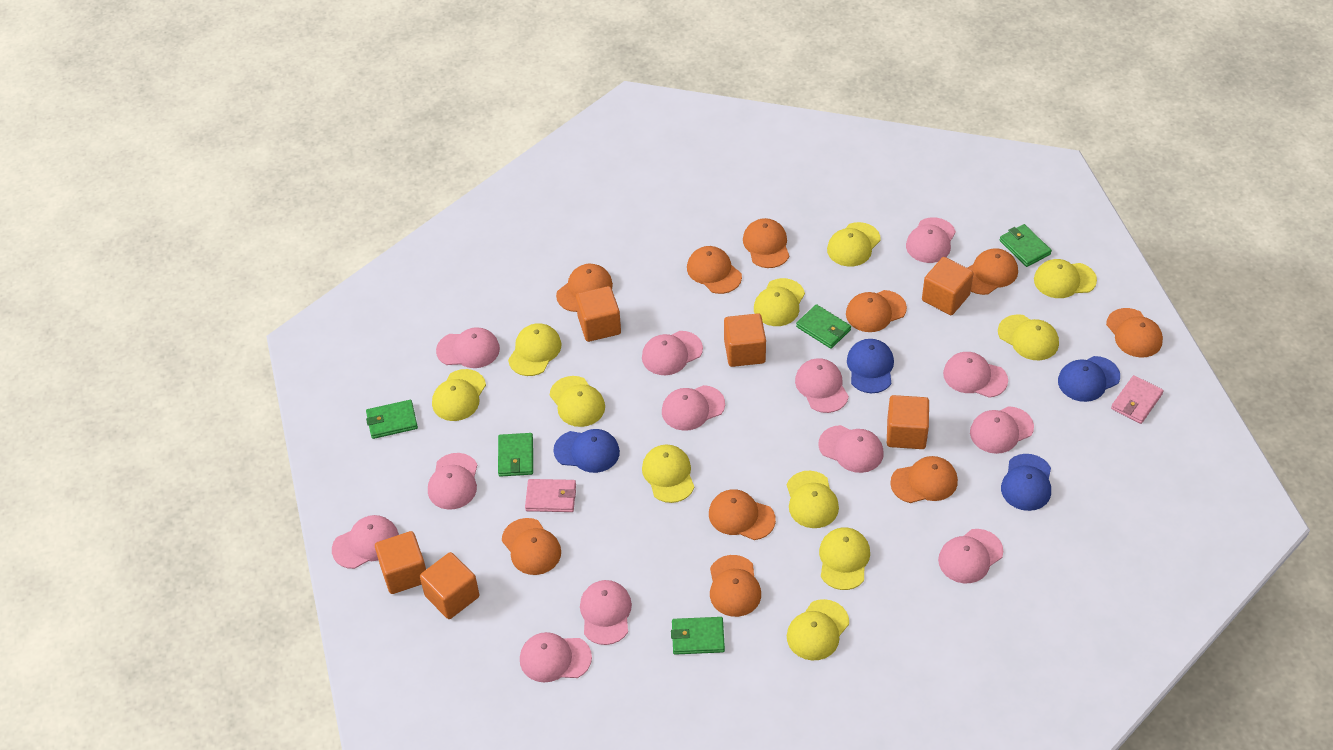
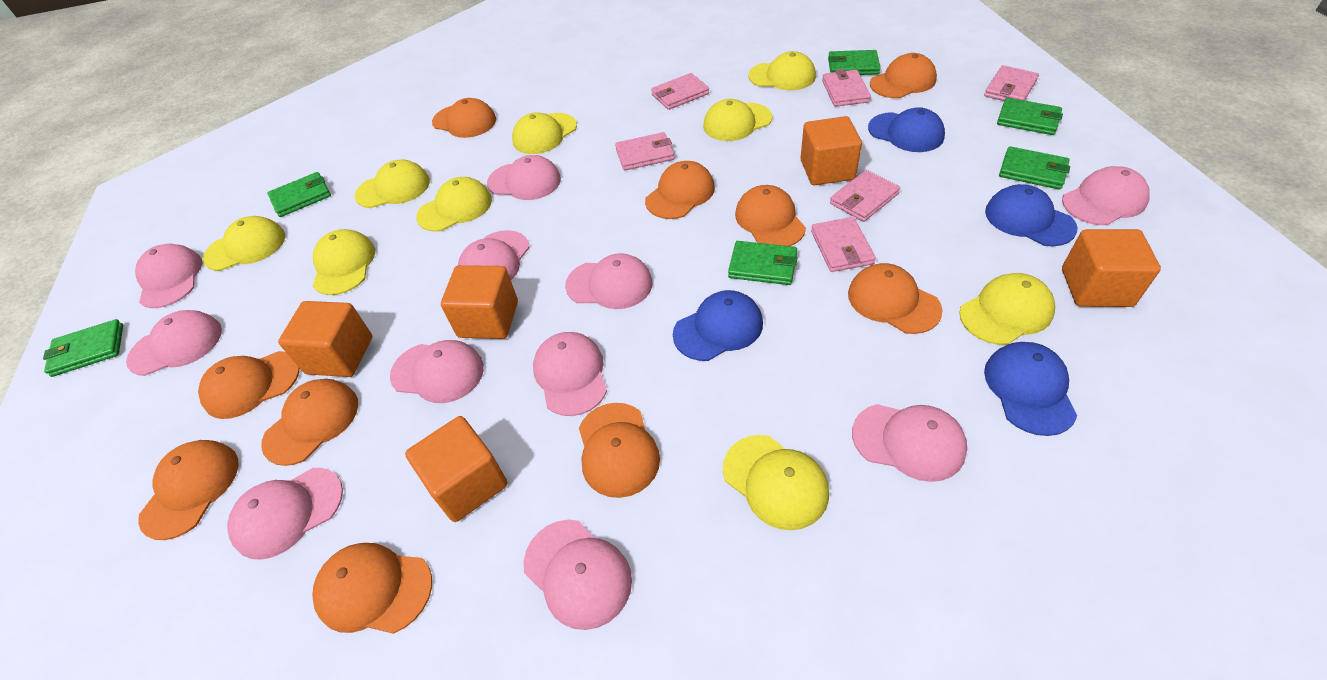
green wallet: [366,400,418,439] [498,433,533,477] [671,617,725,655] [796,304,851,349] [1000,224,1052,267] = 5 -> [43,319,123,377] [267,172,331,217] [728,241,797,285] [828,50,881,75] [997,98,1063,135] [999,146,1070,190] = 6
orange cube: [375,531,426,594] [420,552,479,619] [576,286,621,342] [724,313,766,367] [887,395,929,449] [922,257,974,315] = 6 -> [278,301,372,377] [405,416,507,522] [441,265,518,339] [800,116,862,185] [1062,229,1161,307] = 5
pink cap: [332,515,399,569] [428,453,477,510] [436,327,500,368] [520,632,592,682] [580,580,632,645] [642,331,703,375] [662,385,725,431] [795,358,849,413] [818,425,884,473] [906,217,956,263] [938,529,1003,583] [943,352,1008,398] [970,406,1034,454] = 13 -> [126,310,222,376] [135,244,202,308] [227,468,343,560] [390,340,484,403] [458,230,530,280] [487,155,561,200] [523,520,632,630] [533,332,607,416] [565,253,652,309] [852,404,967,482] [1062,166,1150,225] = 11
pink wallet: [525,479,576,512] [1111,375,1164,424] = 2 -> [615,132,674,171] [651,73,709,110] [811,217,876,272] [822,69,871,107] [830,170,900,222] [984,65,1039,101] = 6
yellow cap: [432,369,486,421] [508,323,561,376] [550,376,605,427] [642,445,694,503] [754,278,805,326] [787,471,839,528] [787,599,849,660] [819,528,870,590] [827,222,881,267] [998,314,1059,360] [1034,259,1097,298] = 11 -> [203,216,285,271] [313,229,375,295] [355,160,430,208] [416,177,492,232] [512,112,577,154] [703,99,772,141] [723,435,829,530] [748,51,816,90] [959,273,1055,345] = 9

